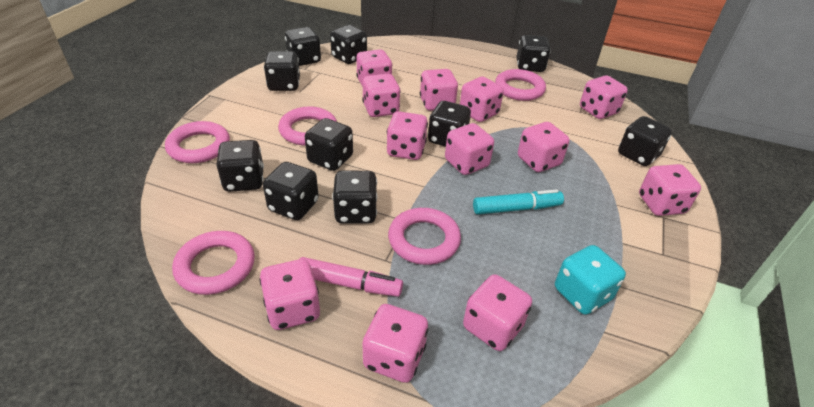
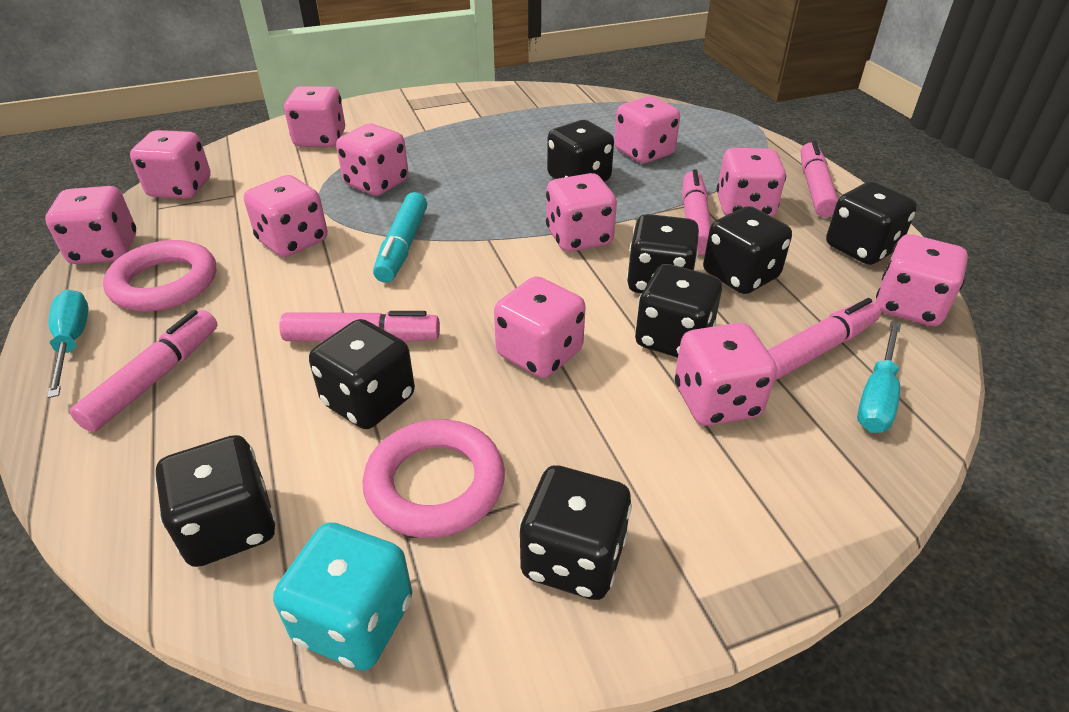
black dice: [216,140,264,192] [263,162,319,220] [264,51,300,91] [285,27,321,66] [305,118,353,171] [330,25,367,64] [332,171,377,223] [428,101,471,147] [516,35,551,72] [618,116,672,166] = 10 -> [155,435,276,567] [309,319,415,429] [519,465,632,600] [547,120,614,182] [627,214,699,293] [635,264,722,358] [703,206,792,294] [826,181,917,265] = 8
pink dice: [259,259,320,330] [356,49,392,87] [362,74,401,117] [362,304,428,383] [387,111,428,160] [420,69,458,111] [445,123,494,175] [460,76,504,122] [463,274,532,351] [518,122,570,172] [580,75,628,119] [639,164,701,216] = 12 -> [45,186,136,264] [130,130,211,199] [244,175,328,257] [284,86,345,147] [336,124,408,196] [494,276,586,378] [546,173,617,252] [615,96,680,163] [675,323,777,426] [717,148,786,217] [876,234,968,326] = 11
pink marker: [300,257,403,297] = 1 -> [70,310,218,432] [279,311,440,342] [682,169,711,255] [767,298,881,381] [801,140,838,217] = 5
pink ring: [165,121,230,163] [172,231,255,295] [278,107,337,145] [388,208,461,265] [495,69,546,101] = 5 -> [103,240,216,312] [363,419,505,538] = 2
turquoise screwdriver: none = 0 -> [47,290,89,398] [857,321,901,433] = 2

